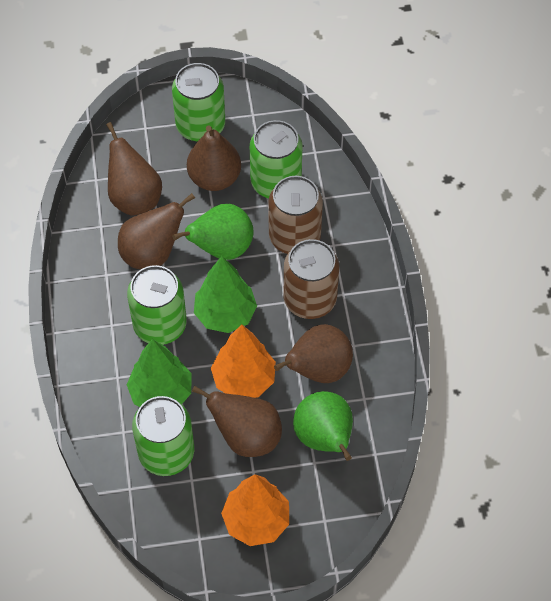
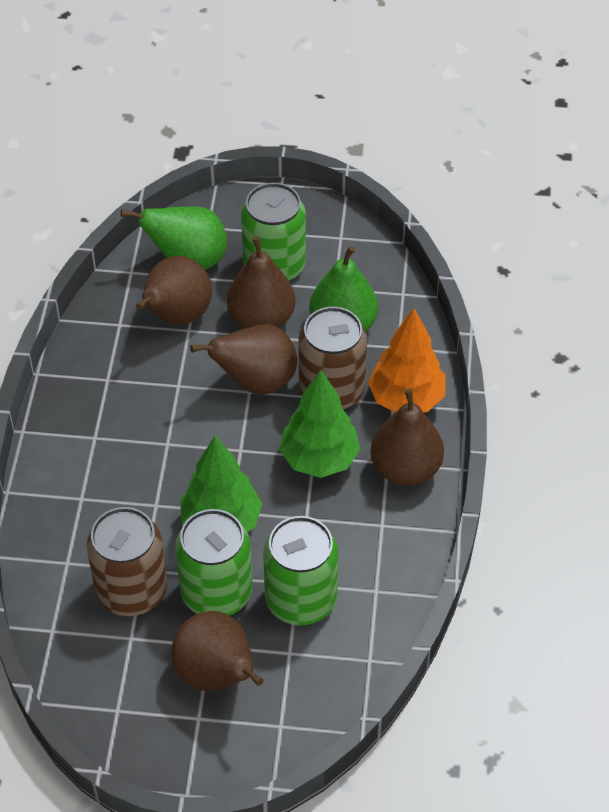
green can: [127,265,187,345] [132,396,194,476] [172,63,225,142] [250,120,303,198] = 4 -> [175,509,252,616] [241,183,306,281] [263,516,339,625] = 3
orange tree: [211,325,276,398] [221,474,289,546] = 2 -> [368,308,445,413] = 1

